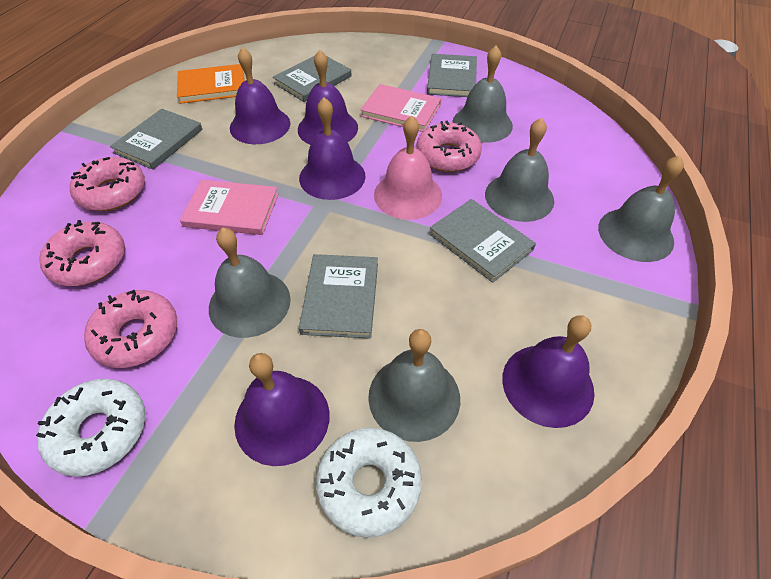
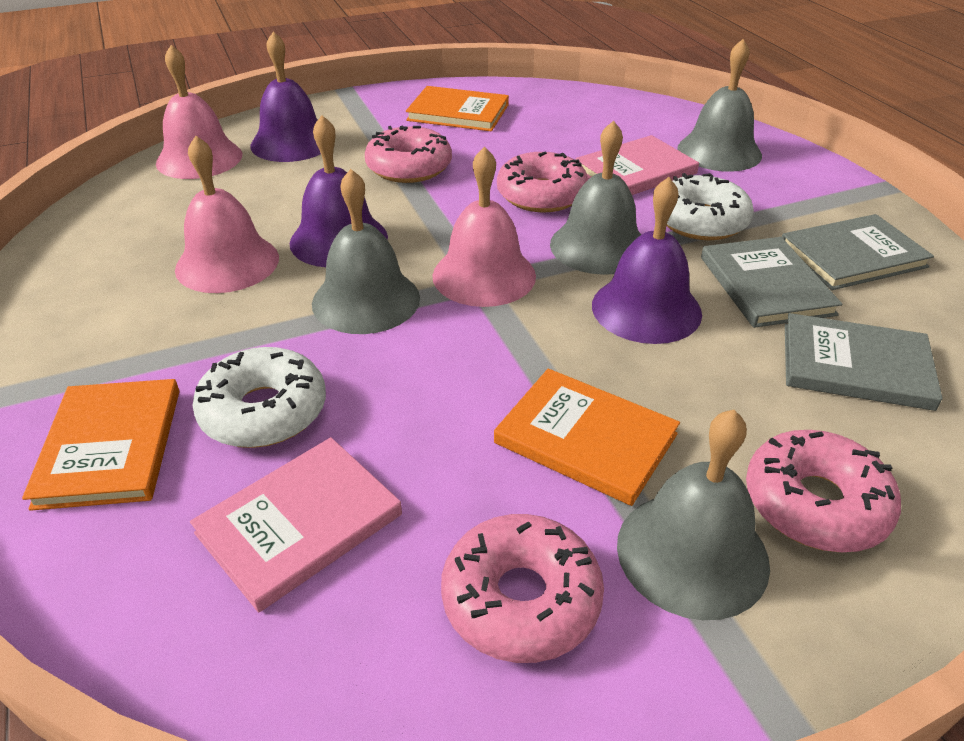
grey bell: [209,227,291,338] [368,329,460,442] [452,45,513,143] [485,117,554,222] [598,155,684,262] = 5 -> [312,169,420,334] [550,120,641,275] [617,410,770,620] [677,39,762,172] = 4
grey book: [110,109,202,170] [273,56,352,102] [299,254,378,338] [427,54,477,97] [429,199,536,283] = 5 -> [701,237,842,328] [782,214,934,290] [785,313,943,411] = 3
orange book: [177,64,245,104] = 1 -> [22,379,179,511] [406,86,509,131] [494,368,680,506] = 3
pink bell: [374,115,442,220] = 1 -> [156,45,242,179] [175,136,279,293] [432,146,536,307] = 3
purple bell: [230,47,290,144] [234,353,330,466] [298,50,358,145] [299,98,366,200] [502,315,594,428] = 5 -> [251,31,321,162] [290,115,388,267] [592,177,702,344] = 3

